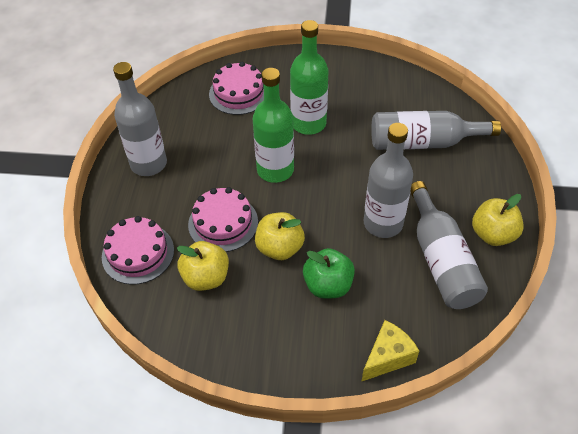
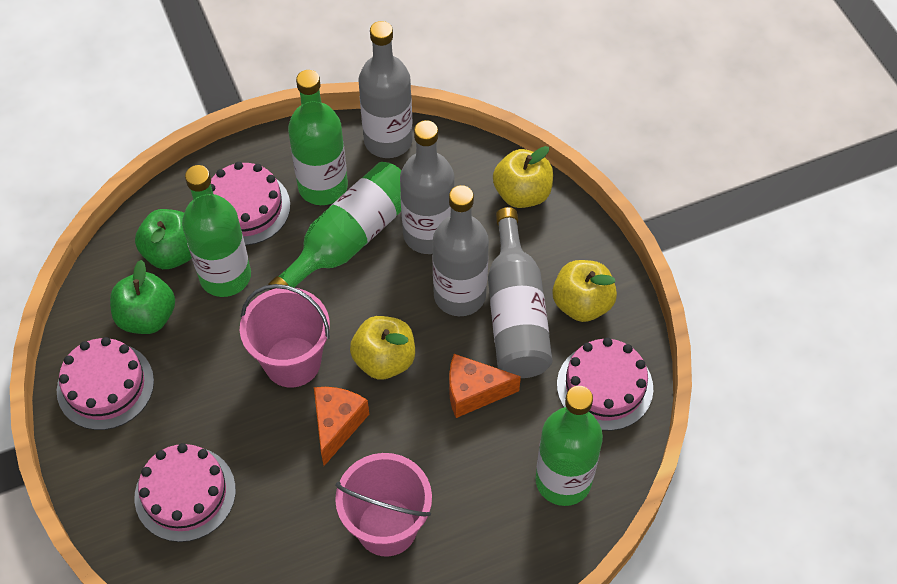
green apple: [303,248,355,299] = 1 -> [110,260,175,334] [135,209,192,269] = 2
green bottle: [253,68,294,183] [290,20,328,135] = 2 -> [182,165,251,297] [268,162,401,290] [288,70,348,205] [535,386,603,506] = 4
orange cheese: none = 0 -> [314,387,369,466] [449,354,521,418] = 2
pink bucket: none = 0 -> [240,284,330,388] [335,453,432,557] = 2
pink cake: [102,216,174,285] [188,187,258,252] [209,62,264,115] = 3 -> [57,337,154,430] [134,443,236,542] [211,162,290,245] [557,338,653,431] = 4
yellow cheese: [361,320,419,382] = 1 -> none = 0

